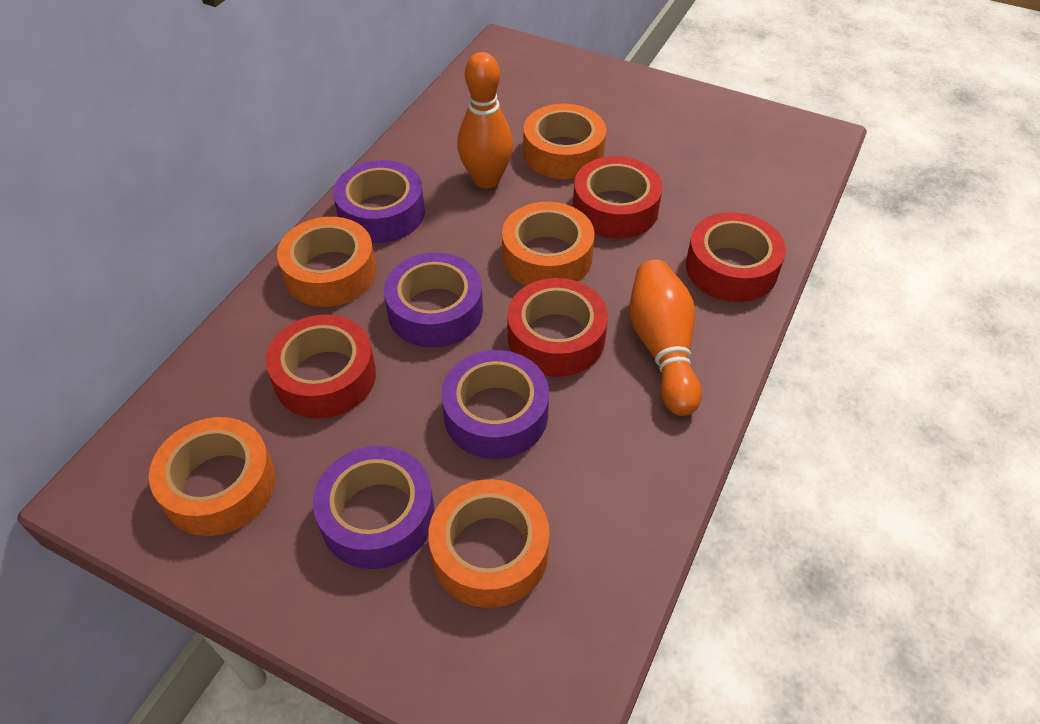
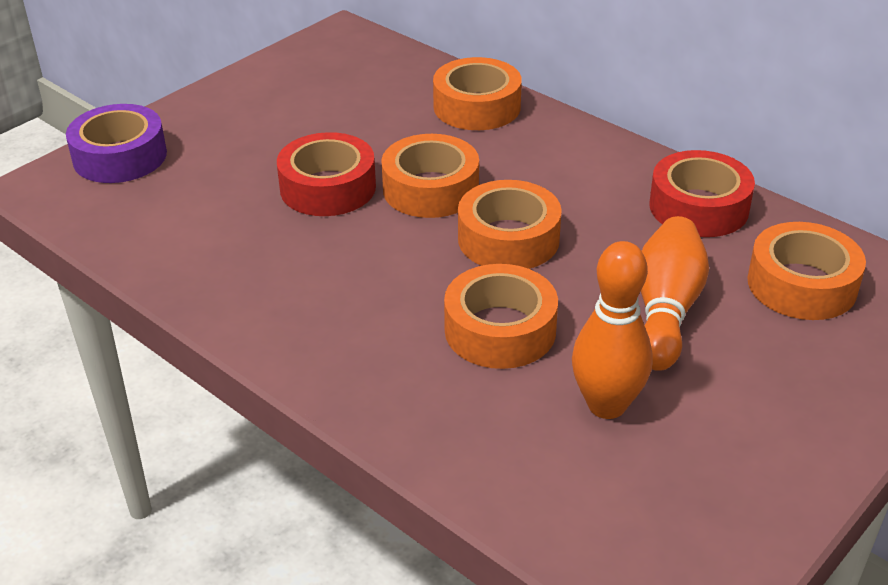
purple tape: [313,446,434,569] [333,160,425,243] [384,252,483,348] [441,350,549,459] = 4 -> [66,104,167,183] = 1
red tape: [266,315,376,419] [507,278,608,377] [573,156,663,239] [686,212,786,302] = 4 -> [277,132,376,216] [650,150,755,237] = 2

